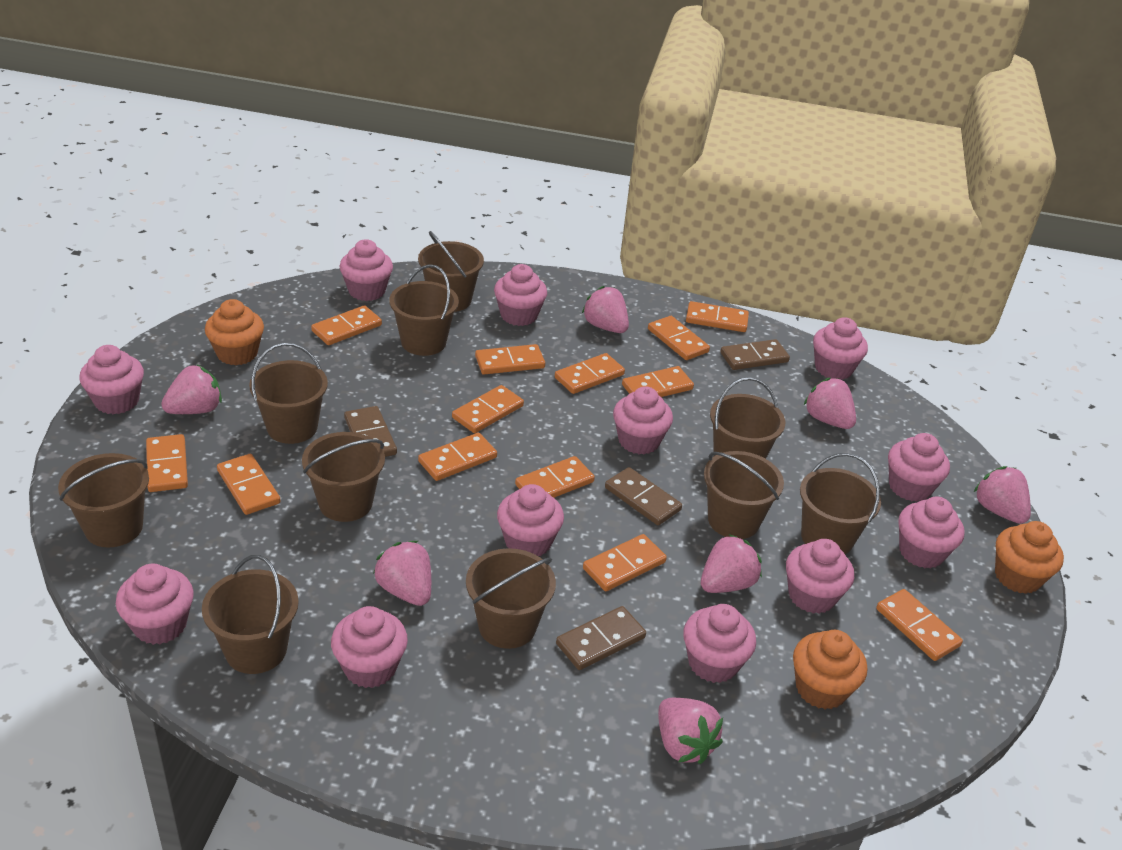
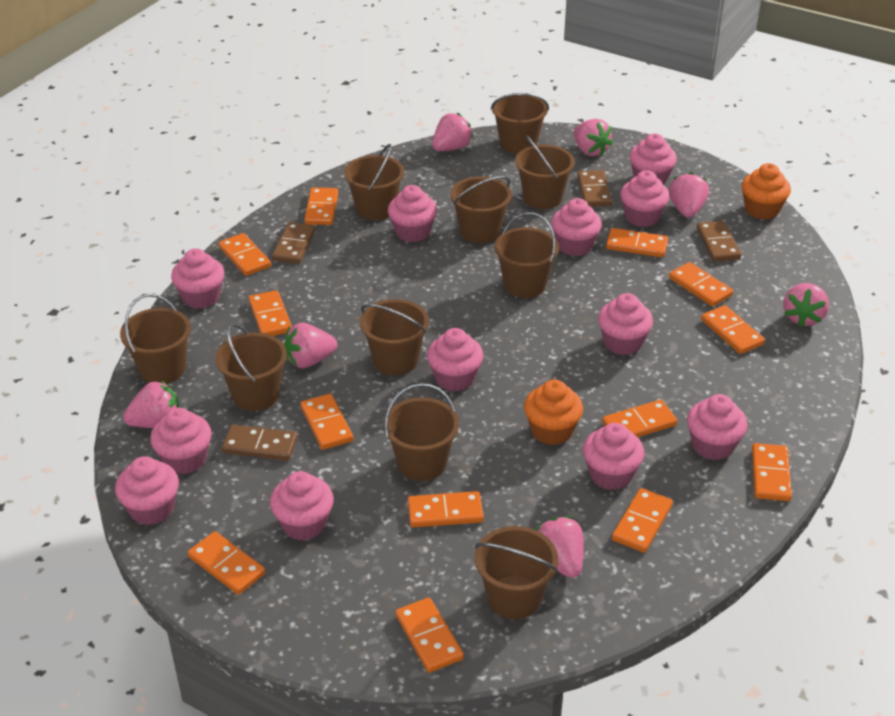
orange cupcake: [205,299,264,365] [793,630,867,709] [995,521,1064,594] = 3 -> [524,380,583,445] [742,163,791,220] = 2

